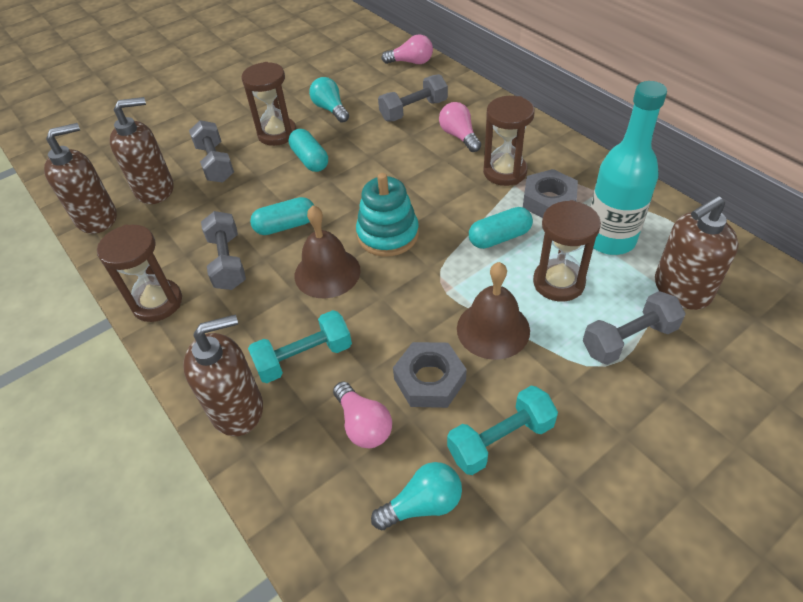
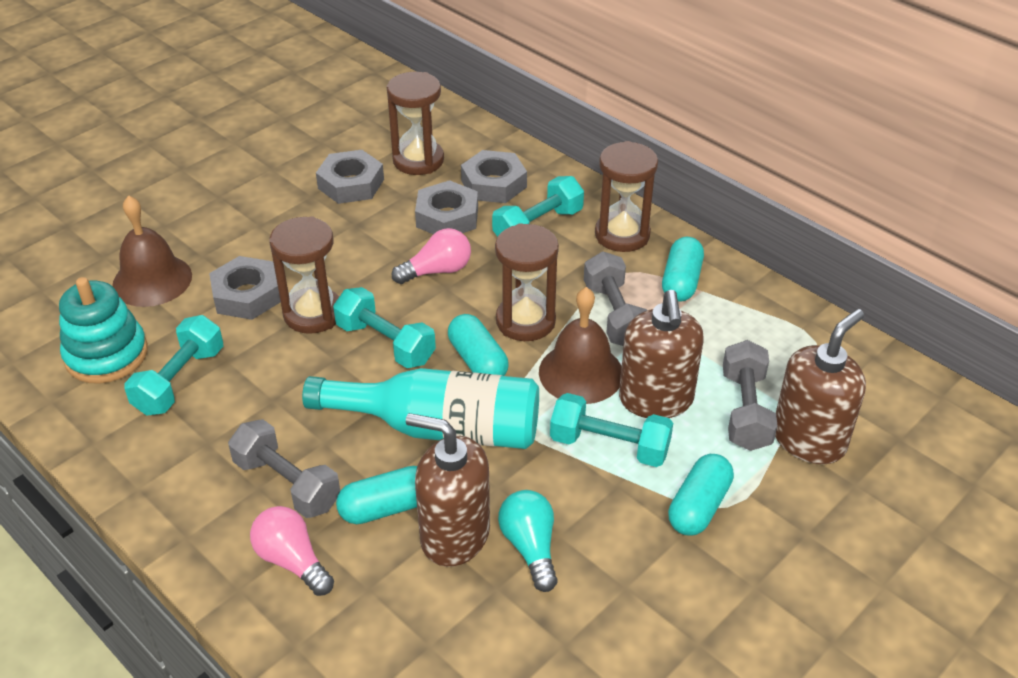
brown soap dispenser: [44,123,117,234] [110,97,174,204] [183,314,263,436] [655,196,738,310] = 4 -> [406,413,490,567] [619,290,704,418] [775,309,866,464] = 3
grey dumbbell: [189,120,234,182] [201,211,246,290] [378,74,448,121] [583,291,686,365] = 4 -> [228,419,340,518] [584,252,647,346] [723,340,778,451] = 3
grey nut: [393,342,467,408] [523,169,578,218] = 2 -> [209,256,281,320] [316,150,384,204] [415,180,478,234] [461,150,527,203] = 4
pink light bulb: [333,382,392,448] [381,34,433,64] [439,102,481,152] = 3 -> [250,506,334,596] [392,228,471,284] = 2
turquoise capsule: [250,197,314,235] [289,129,328,172] [469,207,533,249] = 3 -> [336,466,417,524] [448,314,509,376] [662,237,704,302] [668,454,734,536] = 4
turquoise dumbbell: [248,310,352,383] [447,386,558,475] = 2 -> [124,315,223,416] [333,287,436,368] [492,176,584,237] [550,393,673,467] = 4
turquoise light bulb: [309,77,349,123] [371,462,462,530] = 2 -> [498,490,558,592] = 1

